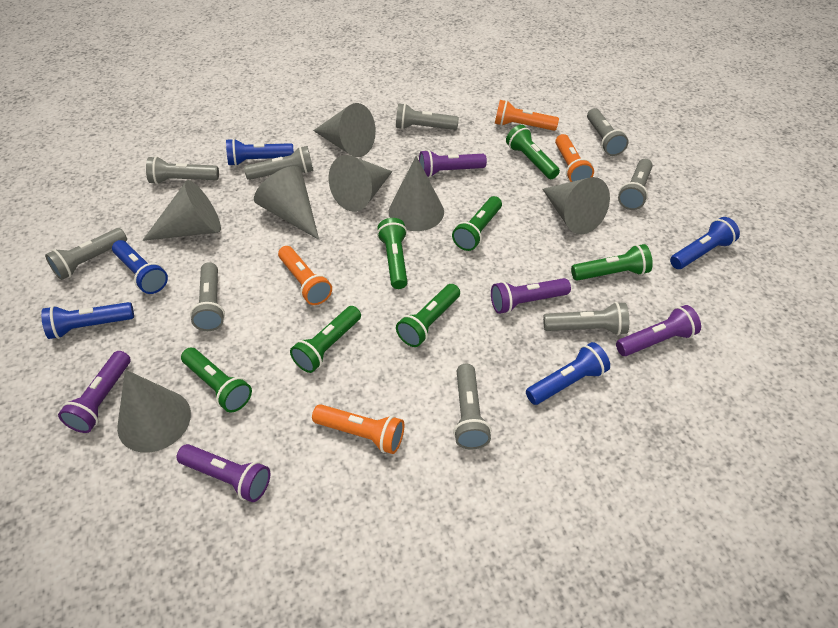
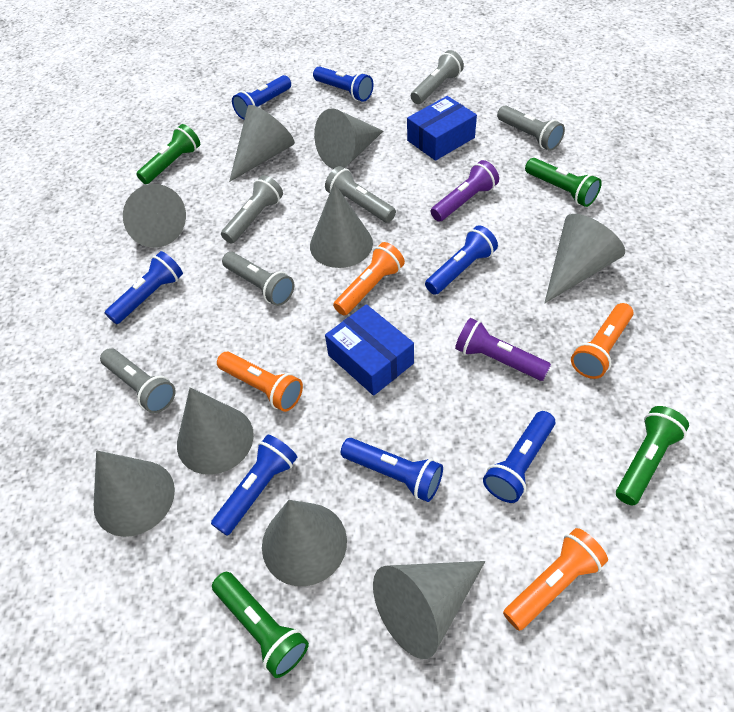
blue box: none = 0 -> [325,304,414,396] [407,96,477,161] = 2
blue flashlight: [41,302,134,339] [112,240,168,294] [226,138,294,166] [526,342,610,405] [670,217,740,269] = 5 -> [105,251,183,324] [211,435,297,536] [232,75,291,120] [313,66,373,102] [341,438,443,502] [425,225,498,295] [483,411,555,503] = 7
green flashlight: [181,348,252,412] [290,306,361,373] [377,218,408,289] [396,284,460,347] [452,196,502,251] [506,125,560,179] [571,244,653,281] = 7 -> [136,124,200,184] [212,572,309,678] [525,158,602,207] [616,406,689,505] = 4
grey cone: [117,369,191,453] [142,180,221,241] [254,166,319,240] [313,103,376,157] [329,155,393,212] [388,156,444,231] [542,177,610,235] = 7 -> [94,450,175,537] [123,184,186,248] [177,387,254,475] [229,105,295,182] [262,500,347,586] [310,183,373,268] [314,108,383,169] [373,561,485,659] [545,214,625,303] = 9
grey flashlight: [45,228,127,280] [146,156,219,185] [190,262,225,331] [244,146,314,180] [396,103,459,130] [453,364,491,450] [543,302,629,335] [587,108,629,156] [618,159,653,210] = 9 -> [100,348,176,413] [221,175,283,244] [222,252,294,306] [325,166,396,223] [411,50,464,104] [497,105,565,151] = 6
purple flashlight: [58,351,131,433] [177,444,270,502] [419,150,487,178] [491,278,571,314] [616,305,701,356] = 5 -> [431,160,499,222] [455,318,551,381] = 2

